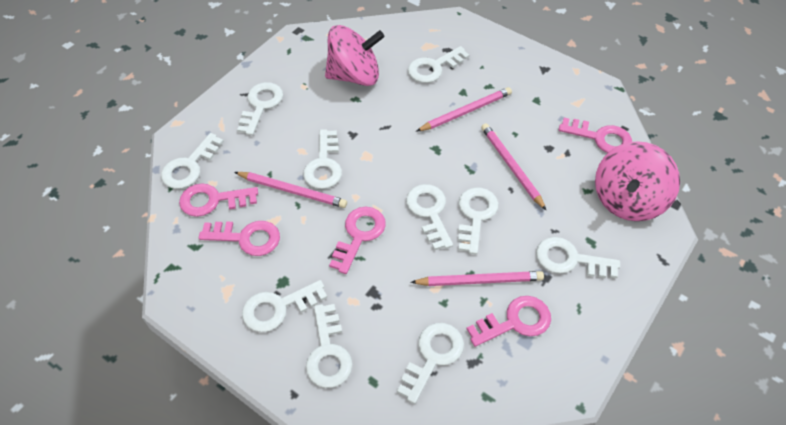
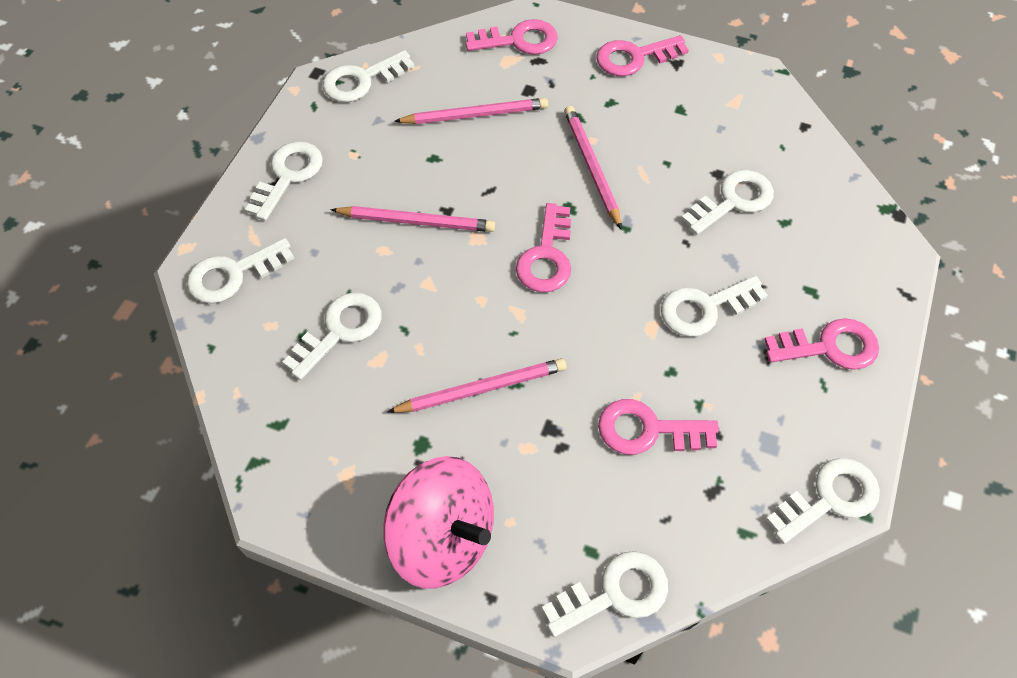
pink spinning top: [325,25,385,86] [595,141,680,221] = 2 -> [383,456,494,589] = 1
white key: [161,133,224,189] [237,82,283,136] [242,280,327,332] [303,129,342,189] [306,304,353,388] [397,323,464,404] [406,184,453,250] [408,46,469,83] [458,187,499,254] [536,237,620,278] = 10 -> [187,238,295,303] [245,141,323,221] [282,292,382,380] [323,50,415,102] [542,551,668,637] [661,276,768,337] [681,170,774,235] [766,458,880,544] = 8

